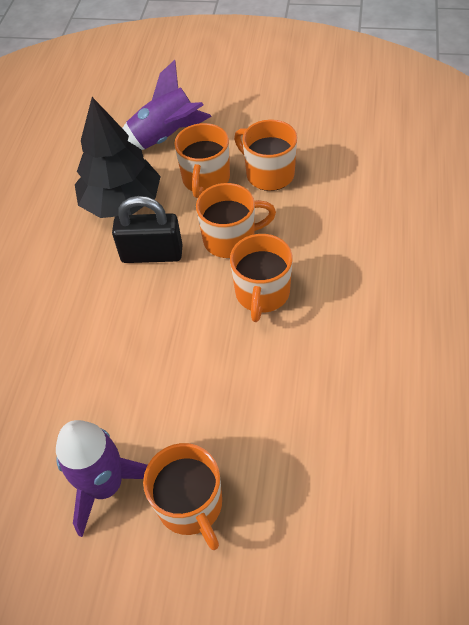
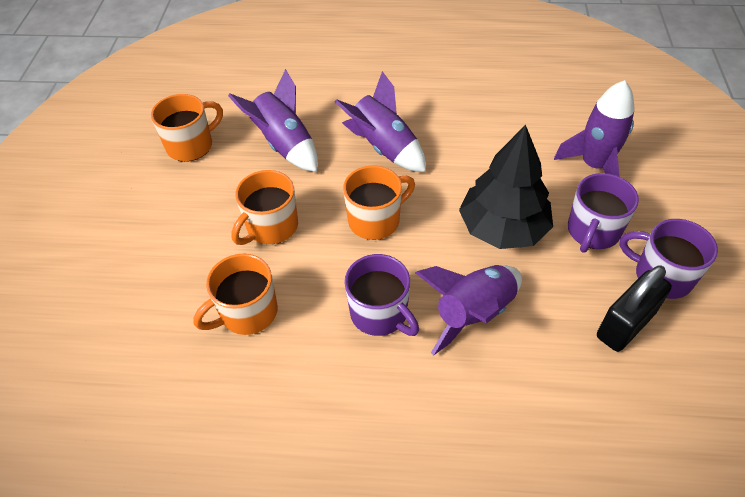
orange mug: [143,443,222,550] [174,123,230,198] [196,183,276,258] [230,234,293,322] [234,119,297,191] = 5 -> [151,94,223,162] [193,254,278,335] [231,170,298,245] [343,165,415,240] = 4
purple mug: none = 0 -> [344,254,419,336] [568,173,639,253] [620,219,718,299] = 3
purple rocket: [56,420,147,537] [122,60,212,150] = 2 -> [228,69,318,172] [334,71,426,172] [416,265,522,355] [554,80,634,177] = 4

